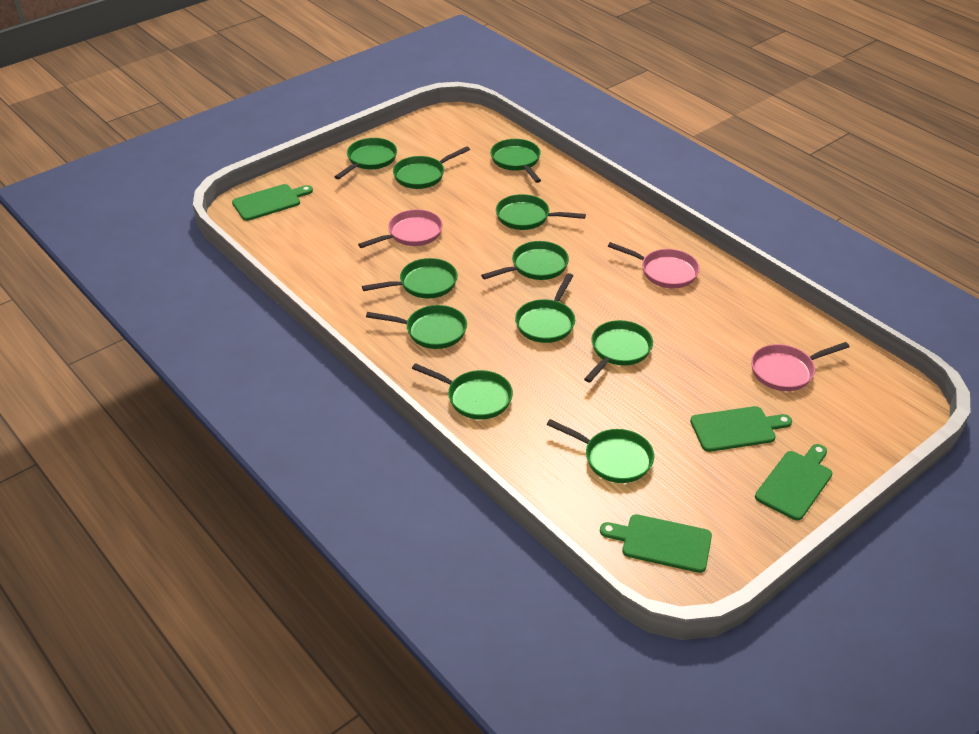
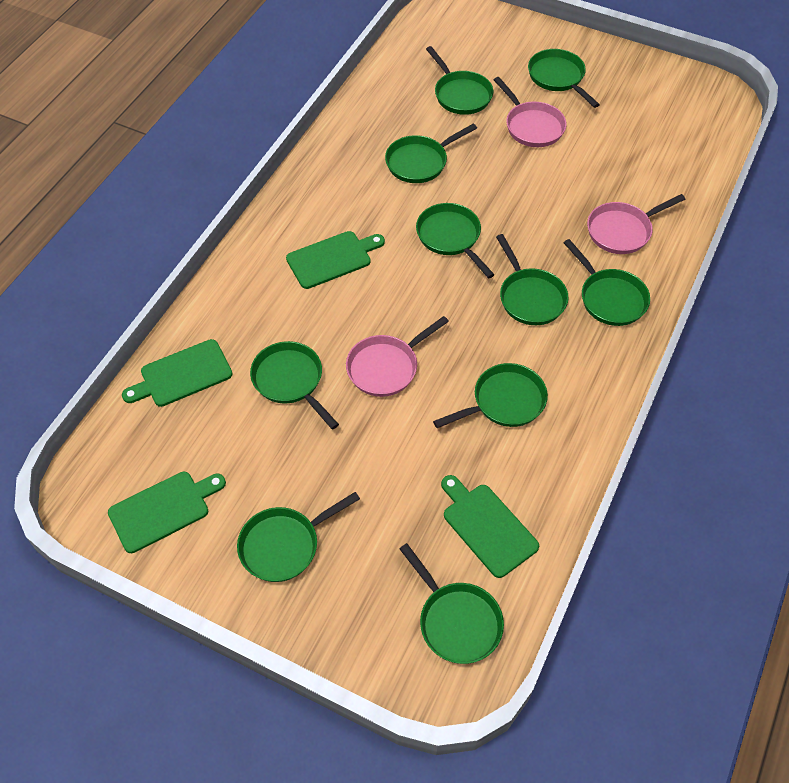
green pan: [335,138,397,179] [362,258,458,299] [366,305,467,349] [393,146,470,189] [412,363,513,420] [481,241,569,280] [490,139,541,183] [496,194,586,230] [515,273,575,343] [547,419,654,483] [584,320,653,383] = 11 -> [237,492,360,582] [250,341,339,430] [385,123,477,183] [399,543,504,664] [416,203,495,278] [426,46,493,115] [433,363,548,428] [496,234,568,325] [528,49,600,108] [564,239,650,326] = 10

